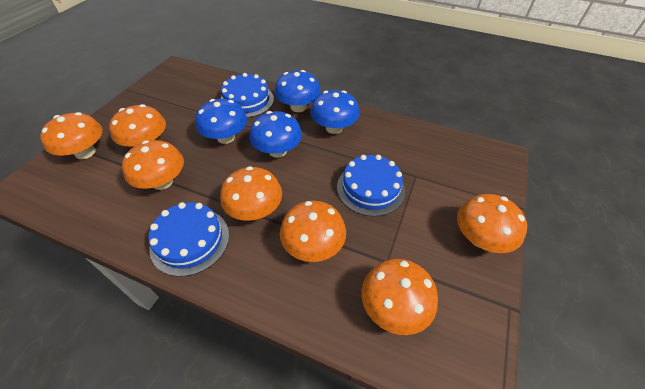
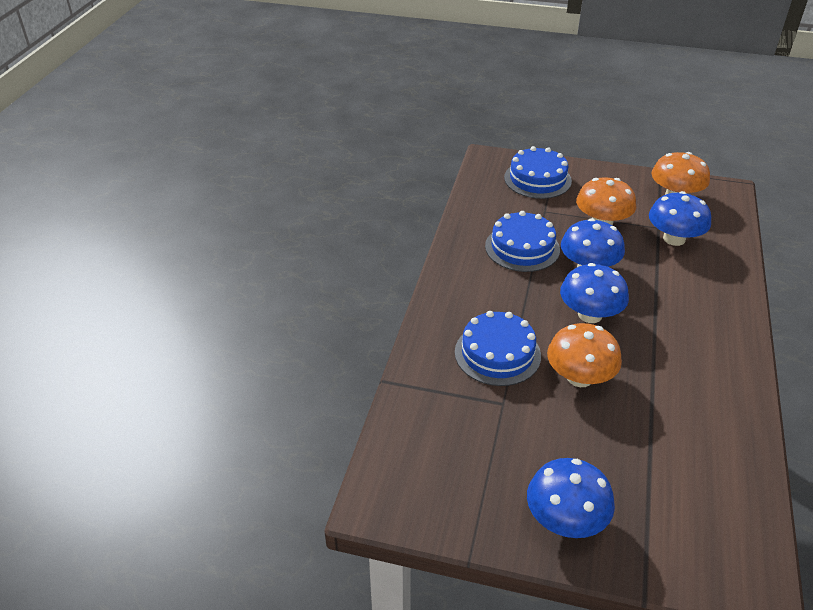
orange mushroom: [40,112,103,159] [109,104,166,147] [122,140,184,190] [220,166,282,221] [280,201,346,262] [361,259,438,335] [457,194,527,253] = 7 -> [547,323,622,387] [576,177,636,226] [652,152,710,195] = 3

